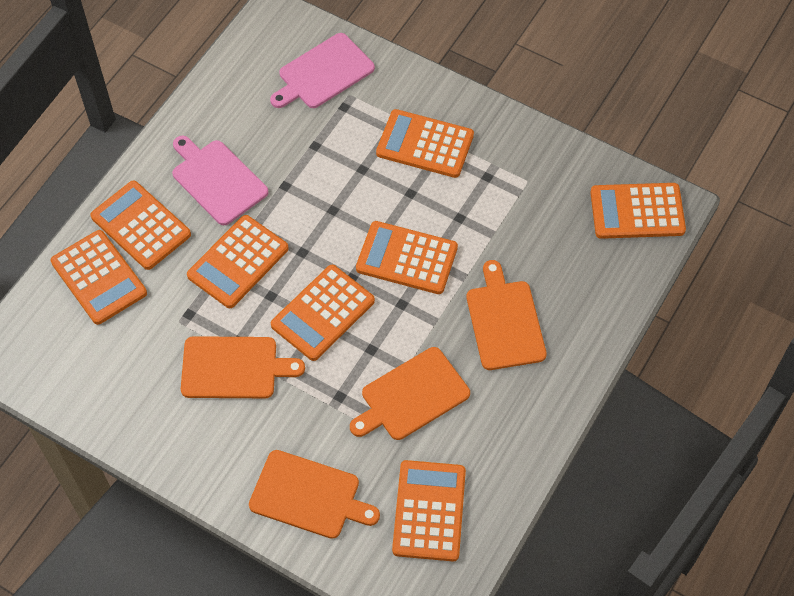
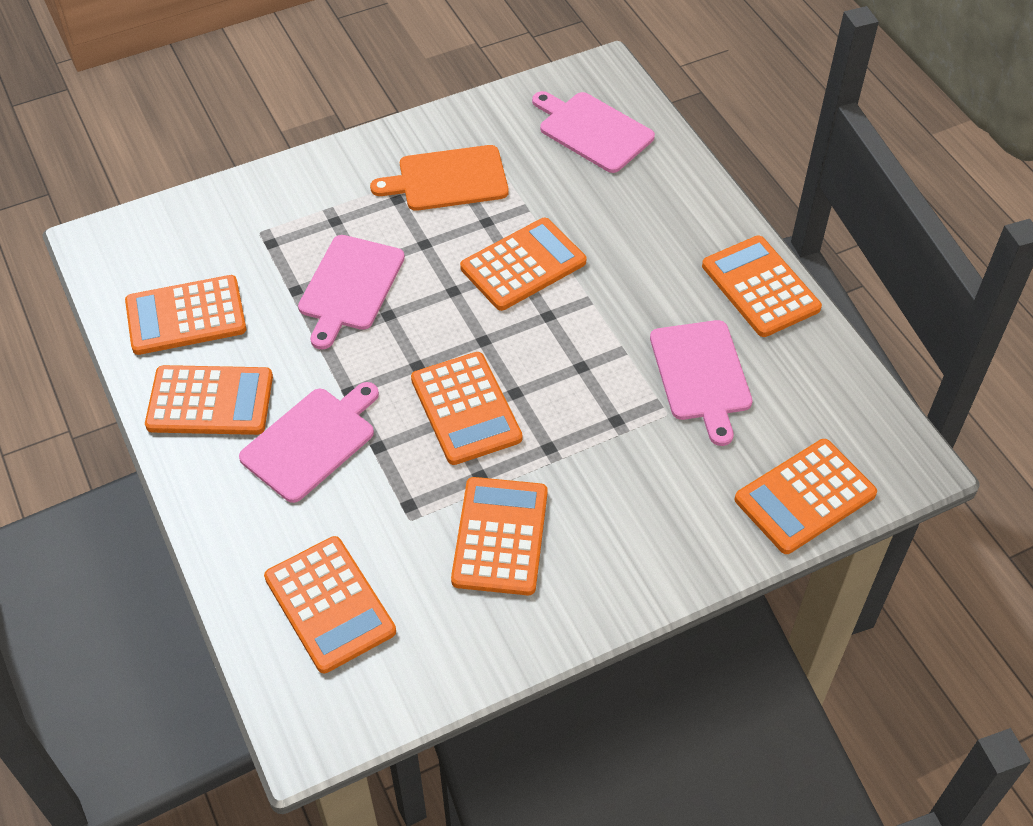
orange cutting board: [181,336,305,398] [249,450,380,539] [350,347,470,440] [467,260,547,370] = 4 -> [370,145,509,211] = 1
pink cutting board: [172,136,268,226] [270,33,375,108] = 2 -> [239,382,379,503] [298,235,405,350] [532,91,655,173] [650,320,753,446] = 4

